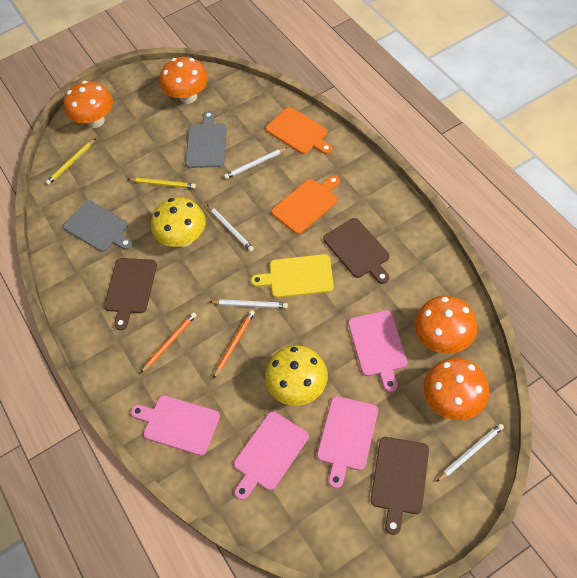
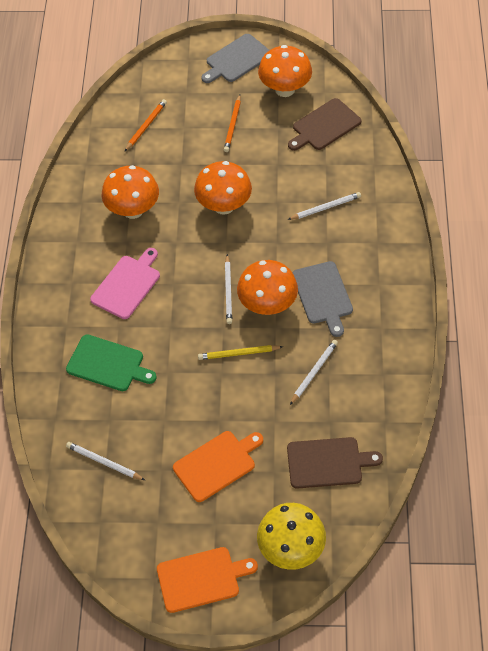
brown cutting board: [104,258,157,330] [323,218,389,284] [371,437,429,535] = 3 -> [287,437,383,489] [288,98,361,151] = 2
green cutting board: none = 0 -> [66,334,157,391] = 1
pink cutting board: [131,395,220,456] [234,412,309,500] [317,396,378,488] [348,310,408,392] = 4 -> [90,248,160,319] = 1
yellow cutting board: [251,254,334,298] = 1 -> none = 0
yellow mushroom: [151,197,206,247] [265,345,328,406] = 2 -> [257,503,326,570] = 1
yellow pencil: [46,138,96,185] [128,178,196,189] = 2 -> [198,345,283,360] = 1

